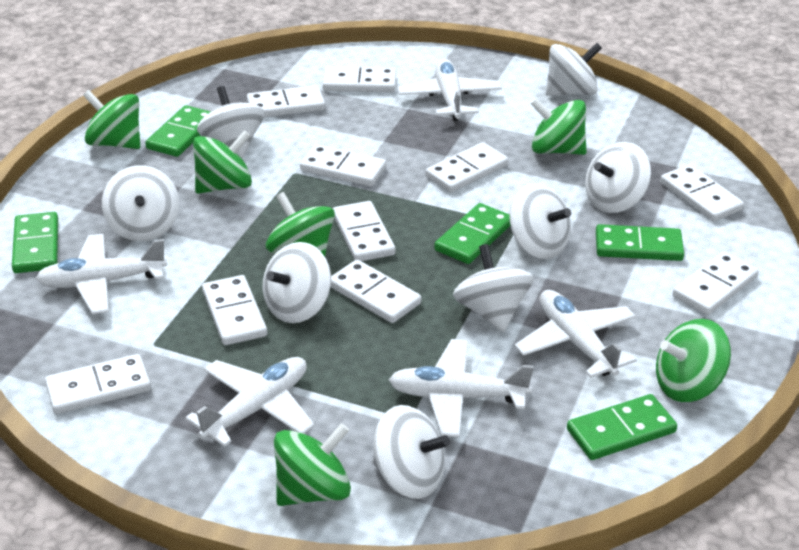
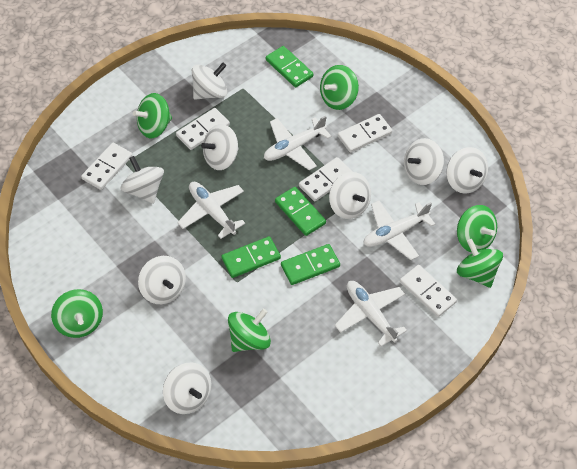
green domino: [12,212,58,273] [145,105,211,157] [434,203,510,264] [567,394,677,460] [596,224,684,261] = 5 -> [221,236,281,278] [266,46,313,87] [275,187,326,236] [281,244,340,285] = 4
white domino: [45,354,151,414] [202,275,267,345] [247,85,325,117] [300,144,386,187] [323,66,396,92] [331,259,421,323] [333,201,396,261] [426,142,509,193] [660,164,744,221] [673,251,759,315] = 10 -> [81,143,132,190] [176,108,230,150] [299,157,353,201] [338,114,392,153] [400,265,457,317] = 5
white plane: [36,234,167,314] [185,357,314,447] [389,339,534,437] [397,59,502,121] [515,290,636,378] = 5 -> [177,182,245,239] [264,115,331,170] [335,281,407,346] [363,200,435,260] = 4

